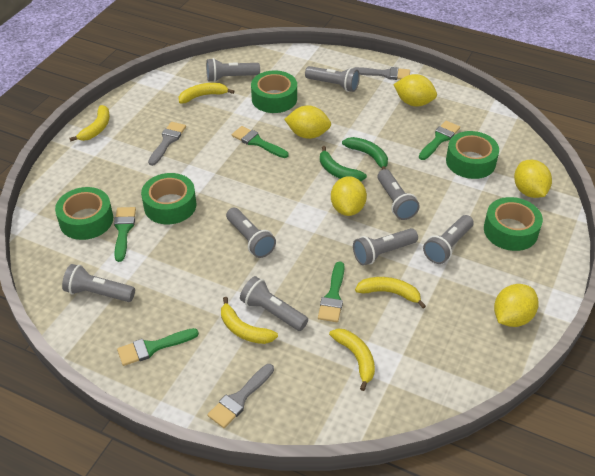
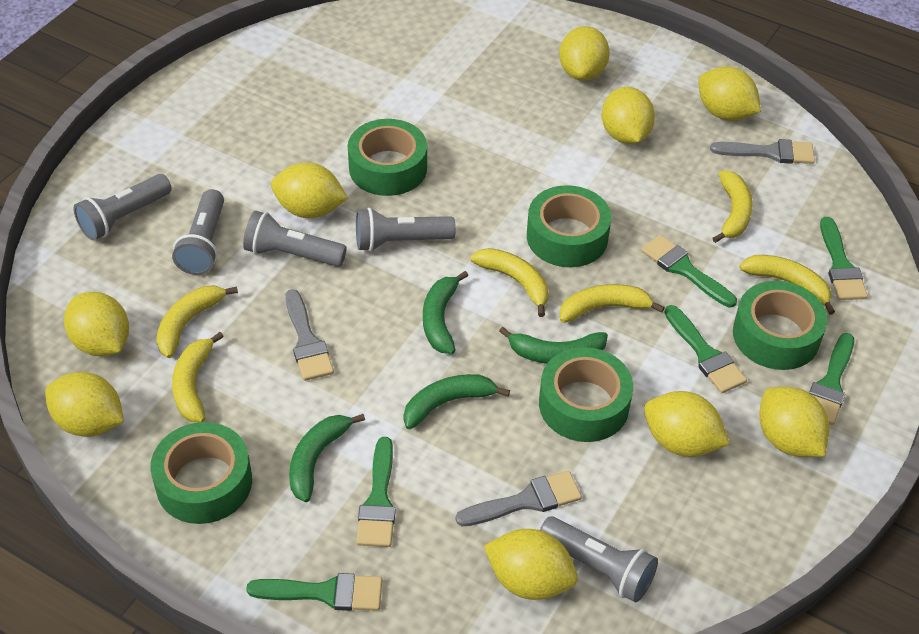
green banana: [320,146,367,181] [342,137,388,170] = 2 -> [289,414,365,502] [403,374,510,429] [423,271,469,354] [499,327,608,364] = 4
green brush: [114,207,136,262] [117,328,199,366] [232,126,288,158] [318,262,345,322] [419,121,460,160] = 5 -> [246,573,382,611] [356,437,396,547] [641,235,737,307] [664,305,747,393] [809,333,854,425] [820,217,868,300] = 6
grey flashlight: [62,264,135,302] [206,58,260,82] [226,208,276,258] [240,276,308,331] [305,66,360,92] [353,228,418,266] [378,169,420,220] [423,215,474,264] = 8 -> [73,174,172,241] [172,189,224,275] [243,211,347,267] [356,208,456,252] [540,516,658,602] = 5
yellow banana: [69,105,110,141] [179,83,234,103] [221,297,278,344] [329,329,375,391] [355,277,426,309] = 5 -> [156,285,238,358] [172,332,224,422] [471,248,549,317] [560,284,665,323] [712,171,753,243] [739,255,835,315] = 6
yellow lemon: [284,105,331,139] [331,176,367,216] [393,74,437,107] [494,284,539,327] [514,160,552,198] = 5 -> [45,372,124,437] [64,292,129,356] [271,162,348,218] [484,529,578,600] [559,26,610,81] [602,87,655,144] [644,391,730,457] [698,67,761,121] [759,387,829,457] = 9

